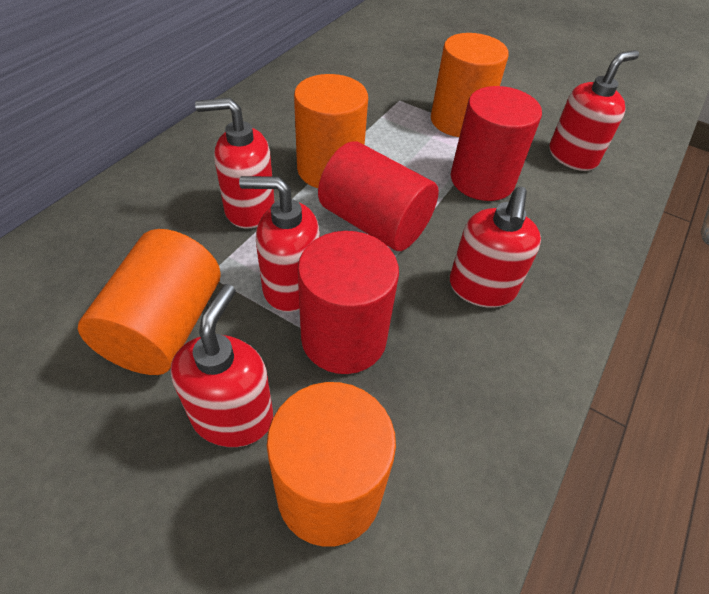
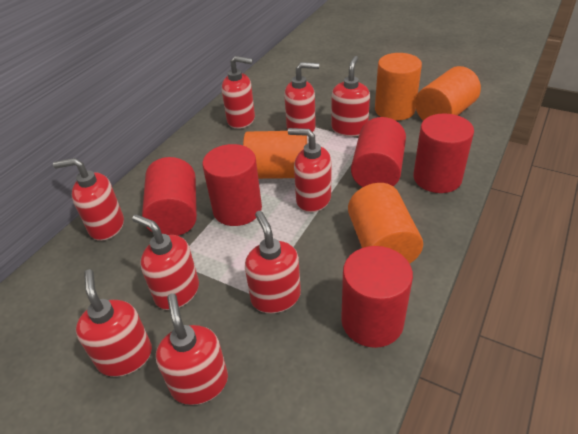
red cylinder: [298,231,399,374] [318,141,439,251] [451,86,542,201] = 3 -> [142,157,197,236] [202,144,262,226] [341,246,413,348] [351,117,406,187] [413,113,474,193] = 5
red soap dispenser: [171,284,273,447] [195,98,275,229] [239,176,320,312] [450,187,541,308] [550,50,639,171] = 5 -> [53,158,124,241] [76,269,152,377] [132,214,199,310] [156,293,228,405] [222,56,255,129] [245,211,301,313] [284,62,319,132] [288,128,331,212] [331,56,370,137] = 9

